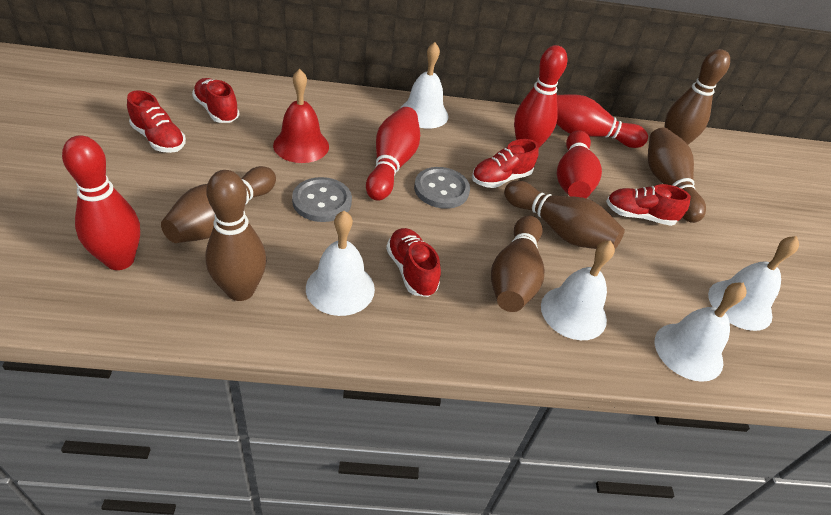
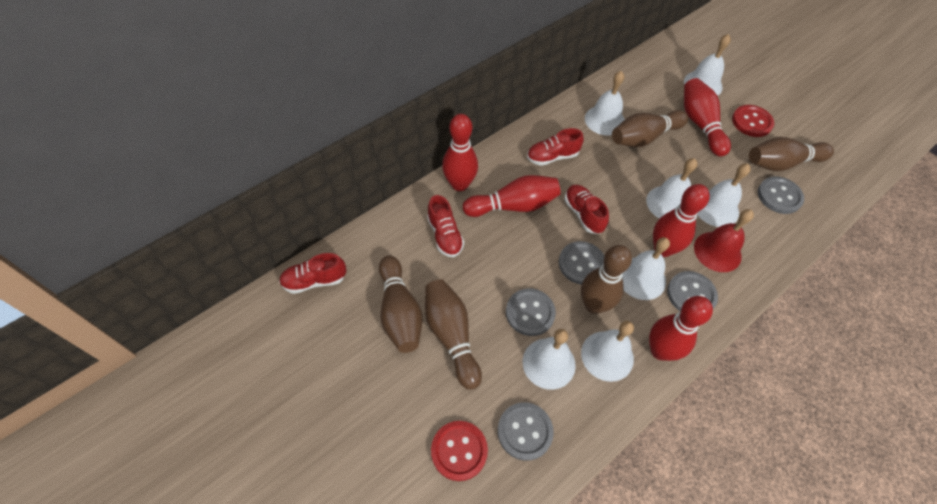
brown bowling pin: [161,166,276,243] [205,170,266,301] [491,215,545,312] [504,181,625,249] [648,128,706,223] [664,49,730,145] = 6 -> [379,256,423,353] [425,279,482,390] [581,245,632,314] [612,110,688,147] [749,137,834,171] = 5
grey button: [292,177,352,222] [414,167,470,209] = 2 -> [498,402,554,461] [506,288,556,336] [559,241,604,285] [667,271,718,312] [758,176,804,214] = 5
red button: none = 0 -> [431,421,488,481] [732,105,774,137] = 2
red shoe: [127,90,186,153] [192,78,240,123] [386,228,441,297] [472,139,539,188] [606,184,691,226] = 5 -> [279,253,346,294] [427,195,464,257] [527,128,584,166] [564,185,609,233] = 4
white bell: [306,211,375,316] [401,42,448,129] [541,240,615,340] [655,283,747,382] [708,236,799,331] = 5 -> [523,329,576,390] [581,321,634,382] [585,71,625,136] [622,237,670,300] [646,158,698,219] [684,34,731,96] [697,164,751,227] = 7

